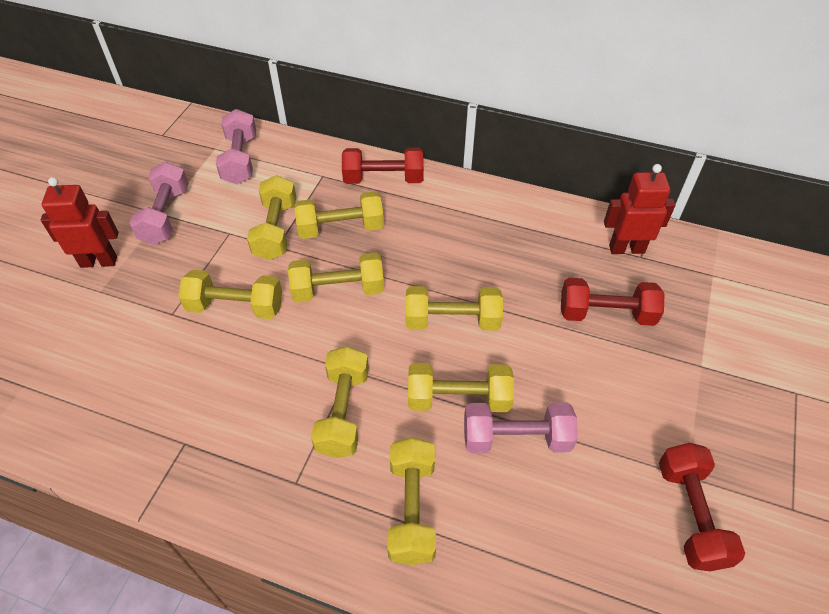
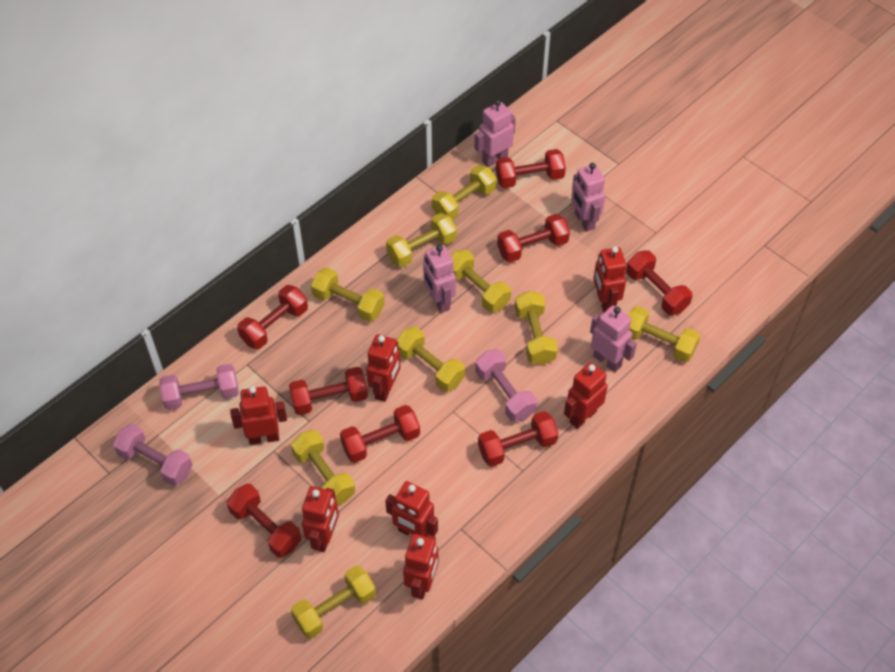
pink robot: none = 0 -> [423,245,456,313] [475,100,516,167] [571,163,605,232] [590,306,637,372] = 4
red dumbbell: [342,148,424,184] [561,278,664,326] [659,443,745,571] = 3 -> [227,484,302,558] [237,285,308,349] [289,367,368,415] [340,405,420,463] [478,411,558,467] [496,149,566,188] [497,214,570,263] [626,250,692,316] = 8
red robot: [41,177,119,268] [604,164,675,254] = 2 -> [230,386,287,445] [302,486,339,552] [366,334,401,402] [385,481,438,537] [403,534,438,599] [564,362,608,429] [593,246,627,312] = 7
yellow dumbbell: [179,270,282,319] [247,175,296,260] [288,253,384,303] [294,192,384,239] [311,346,369,458] [387,437,436,565] [405,286,503,331] [408,363,514,412] = 8 -> [291,430,355,505] [291,565,376,639] [311,267,385,322] [386,213,457,267] [396,326,465,392] [432,165,497,220] [451,249,511,313] [515,291,558,365] [628,306,700,363] = 9

